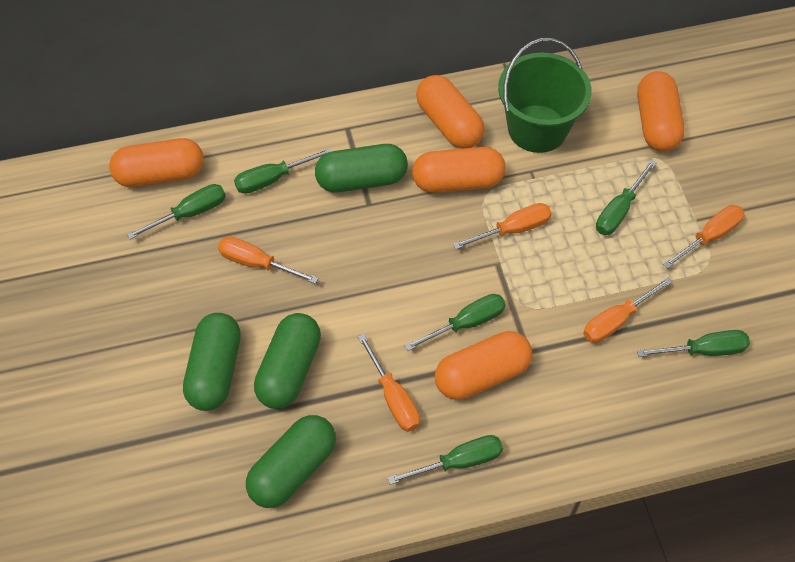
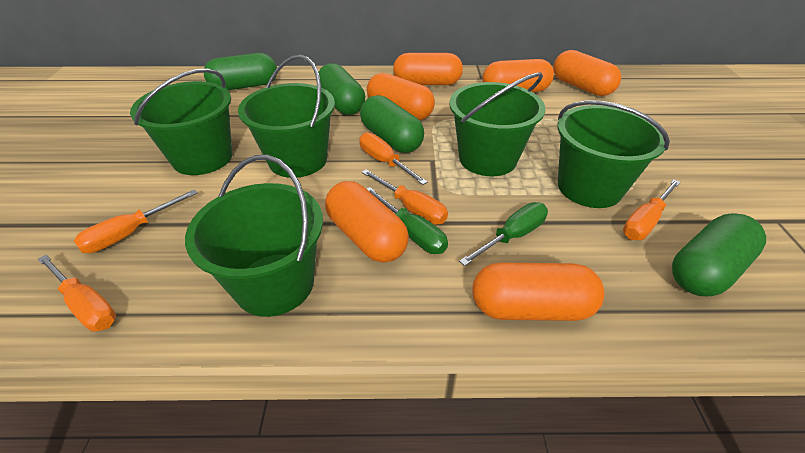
green bucket: [498,38,592,153] = 1 -> [130,68,233,175] [185,155,323,317] [238,55,335,178] [449,73,545,176] [557,100,670,208] = 5
green screwdriver: [127,184,226,239] [234,148,331,194] [388,435,503,485] [404,294,506,351] [596,160,656,235] [637,330,750,357] = 6 -> [367,187,448,254] [459,202,548,266] = 2
orange capsule: [109,138,204,187] [412,147,506,193] [416,75,485,149] [435,331,532,400] [637,71,685,152] = 5 -> [325,181,409,263] [367,73,435,120] [393,53,463,85] [472,263,605,321] [482,59,554,92] [553,50,621,96] = 6

